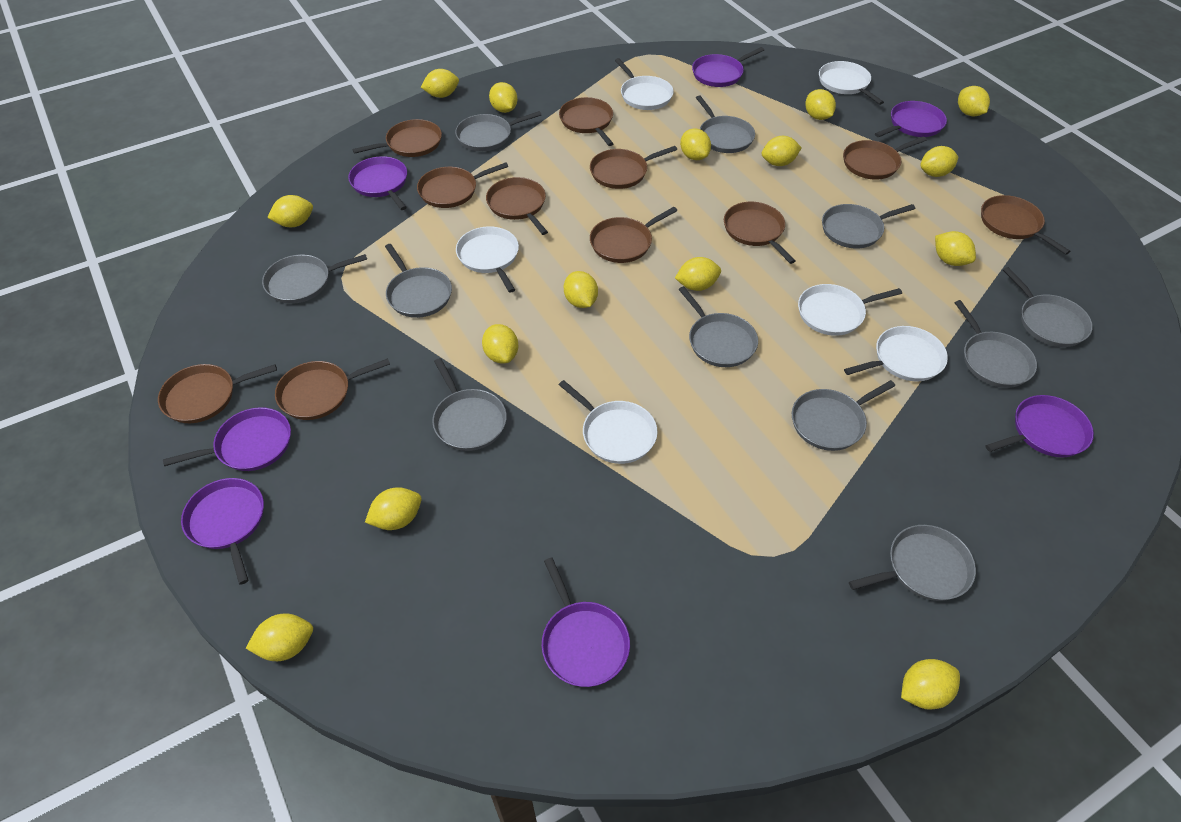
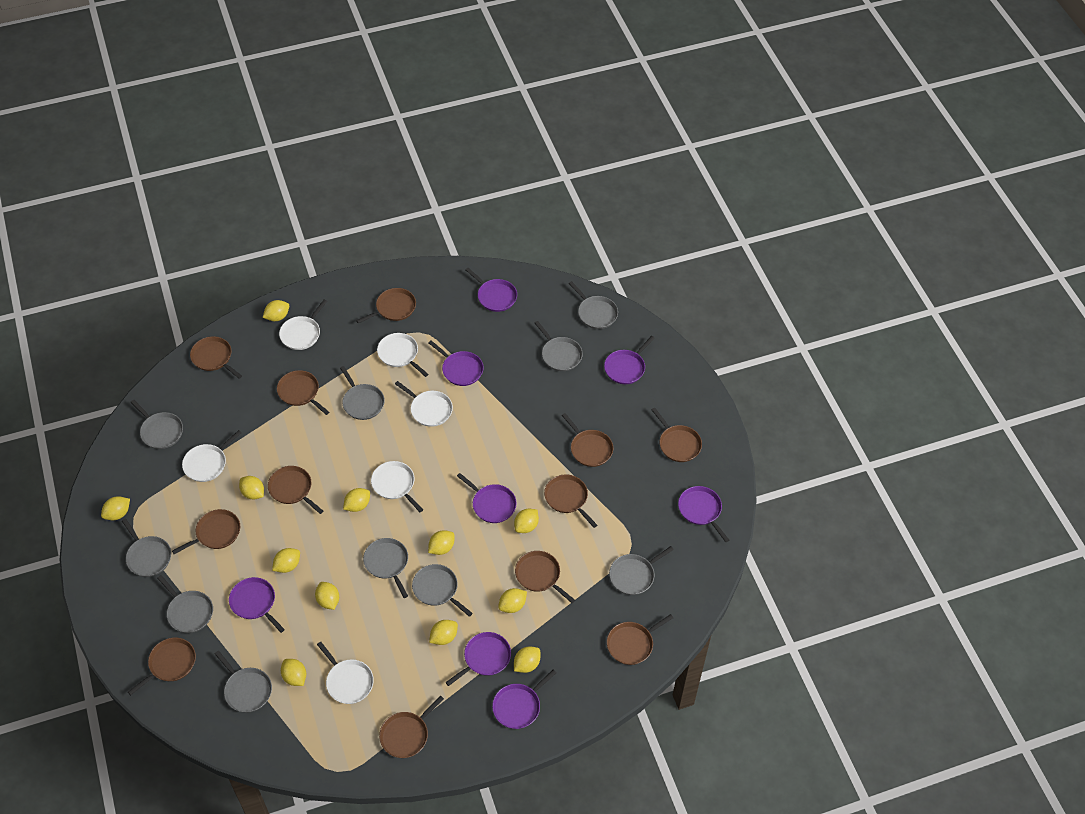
brown pan: [158,364,277,423] [275,358,390,420] [352,119,442,157] [417,163,508,208] [486,177,548,235] [559,97,614,146] [590,146,677,189] [590,207,677,263] [724,202,795,264] [843,136,926,180] [981,195,1071,255] = 11 -> [128,637,196,695] [172,509,240,554] [190,336,242,379] [268,466,323,514] [277,370,329,415] [356,288,416,324] [379,695,444,758] [515,551,575,603] [544,475,597,528] [562,413,613,467] [607,614,673,665] [651,408,702,462] = 12
grey pan: [262,254,367,304] [385,244,452,318] [432,358,507,451] [455,111,541,151] [678,286,758,367] [696,95,755,153] [792,380,895,451] [822,204,915,249] [849,525,976,601] [954,300,1037,388] [1003,267,1093,347] = 11 -> [122,518,171,577] [131,400,183,449] [157,575,213,633] [215,651,272,712] [340,366,385,420] [363,538,408,598] [412,564,473,617] [535,321,583,371] [569,281,618,329] [609,546,674,595] = 10
purple pan: [163,407,291,471] [181,478,264,585] [348,156,407,210] [542,558,630,687] [692,47,764,87] [875,101,947,137] [985,395,1094,457] = 7 -> [229,577,285,633] [428,341,484,386] [445,632,511,686] [457,473,517,523] [465,268,517,312] [492,669,557,729] [604,336,655,384] [678,486,729,542] = 8
yellow lemon: [246,613,313,661] [267,195,313,227] [365,487,421,530] [421,69,459,98] [482,324,518,364] [489,82,517,113] [564,271,598,308] [675,257,721,291] [680,128,711,160] [762,136,802,166] [805,89,836,120] [901,659,960,710] [920,146,958,177] [935,231,976,266] [958,86,990,117] = 15 -> [101,496,130,520] [239,476,264,500] [263,300,289,321] [272,548,300,573] [281,659,306,686] [315,582,339,610] [343,488,370,512] [428,530,455,555] [429,620,458,645] [498,588,527,613] [514,509,539,533] [514,647,540,673] = 12

